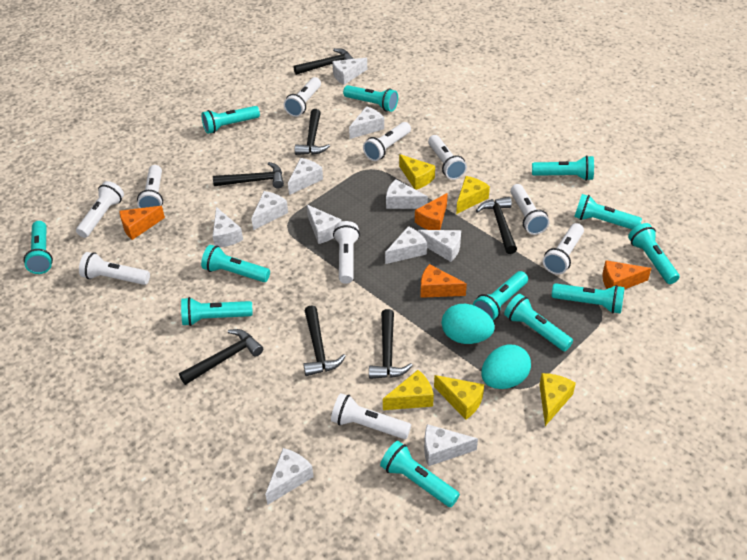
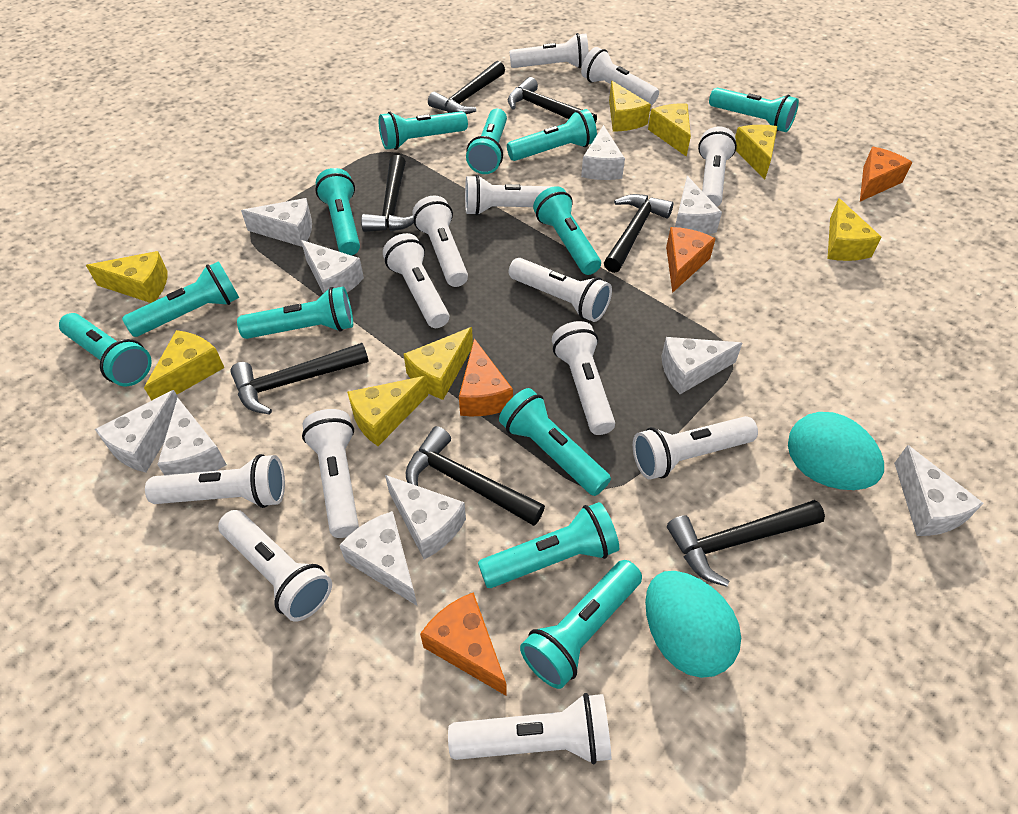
white cheese: [213,207,243,248] [251,191,288,230] [265,448,314,505] [288,158,323,195] [307,205,342,244] [332,58,367,85] [349,106,384,139] [385,226,427,264] [386,179,428,209] [418,230,461,262] [424,424,478,466] = 11 -> [95,390,178,473] [157,397,227,475] [241,198,312,247] [301,240,364,294] [339,511,417,606] [385,475,466,559] [581,125,625,180] [661,337,742,394] [675,176,722,235] [894,445,984,536] = 10
white flashlight: [76,181,124,238] [79,252,150,285] [137,165,163,208] [284,77,321,117] [331,393,411,439] [333,221,360,284] [363,122,411,161] [428,135,467,180] [510,184,550,235] [543,223,584,275] = 10 -> [145,454,285,508] [218,510,332,621] [302,409,359,538] [383,233,449,328] [412,195,468,287] [448,693,611,764] [465,175,555,216] [509,33,589,68] [509,258,612,322] [552,321,615,435] [581,47,659,105] [633,416,758,480] [698,127,737,207] = 13
yellow cheese: [383,370,434,410] [399,154,435,190] [434,375,484,420] [456,176,490,214] [539,373,576,426] = 5 -> [86,251,168,303] [144,330,225,400] [347,376,428,446] [403,327,473,400] [609,81,651,132] [648,103,691,157] [735,125,777,180] [828,198,881,261] = 8

